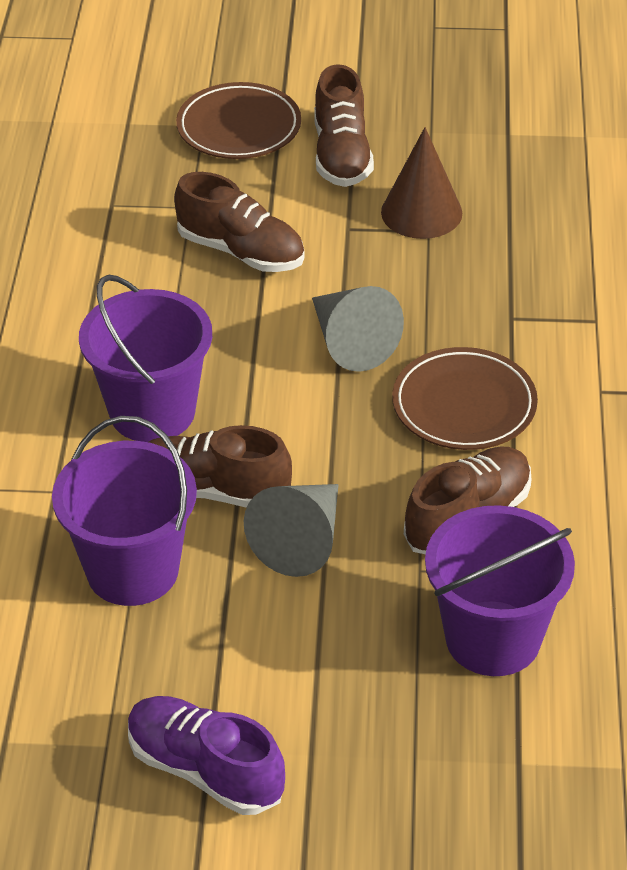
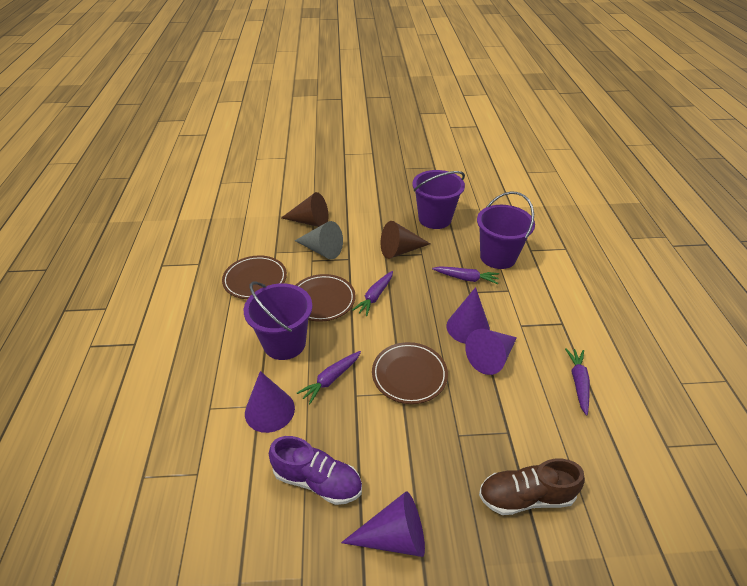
brown cone: [381,127,462,239] = 1 -> [281,192,329,227] [381,221,431,259] = 2
brown plate: [176,82,301,159] [392,347,538,450] = 2 -> [222,255,287,299] [296,274,356,322] [372,342,448,404] = 3
brown shoe: [149,425,292,508] [174,172,305,272] [314,64,374,187] [404,446,532,555] = 4 -> [479,459,585,515] = 1
grey cone: [244,484,339,577] [312,286,404,372] = 2 -> [295,221,343,259] = 1
purple carrot: none = 0 -> [297,351,361,404] [352,271,393,316] [432,266,499,284] [565,348,590,415] = 4
purple cone: none = 0 -> [245,371,295,433] [341,491,425,557] [447,287,490,344] [465,329,517,375] = 4

